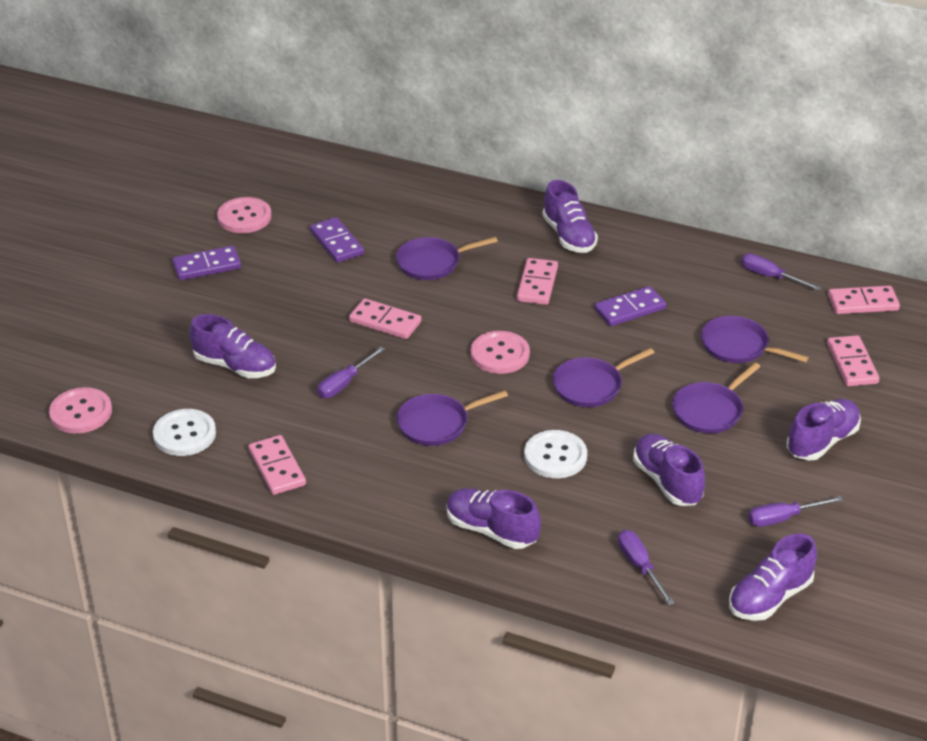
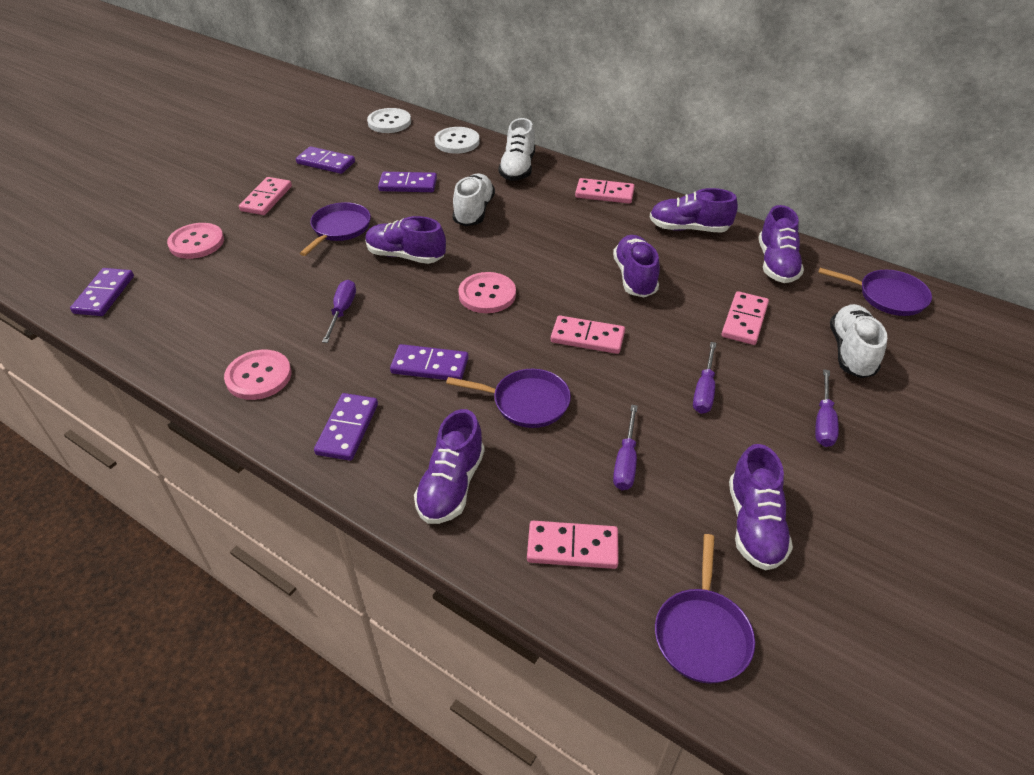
purple domino: [172,246,241,280] [310,217,364,263] [594,286,666,326] = 3 -> [70,268,134,316] [296,146,355,174] [314,393,378,461] [378,172,437,192] [390,344,468,380] = 5
purple pan: [396,237,498,280] [397,390,508,446] [553,348,655,407] [672,363,760,433] [701,316,809,363] = 5 -> [300,202,371,256] [446,369,571,428] [655,534,755,683] [818,268,932,316] = 4
white shoe: none = 0 -> [452,174,495,226] [498,118,535,181] [830,304,887,378] = 3

